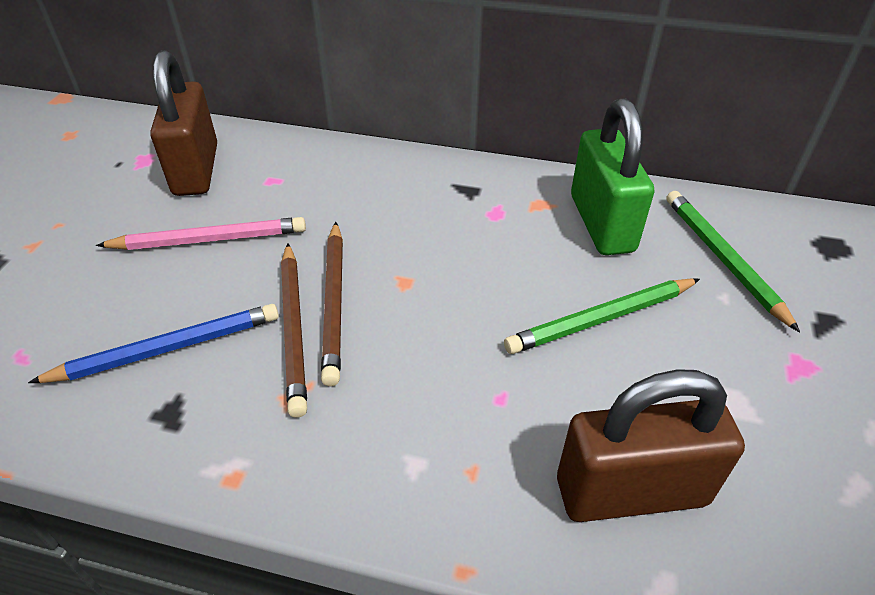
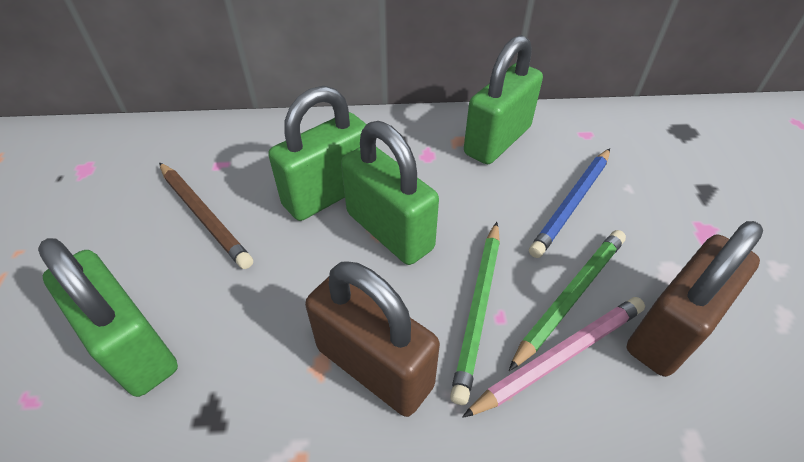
brown pencil: [281,243,307,418] [321,222,343,386] = 2 -> [159,162,253,269] = 1
green padlock: [571,98,654,255] = 1 -> [38,238,178,397] [268,86,366,221] [341,121,439,265] [464,35,543,164] = 4

